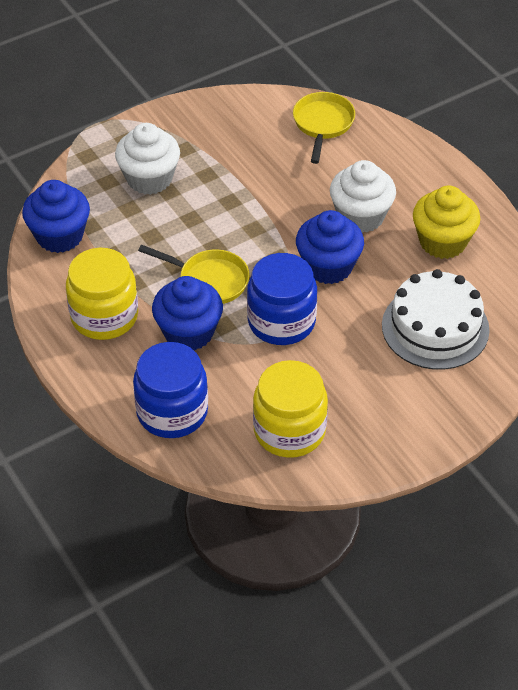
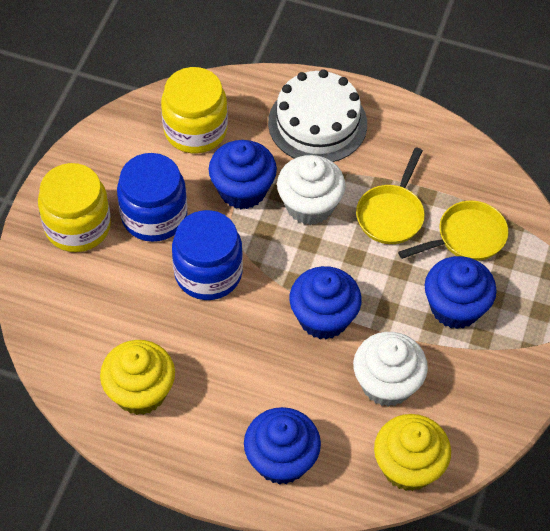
blue cupcake: [22,180,90,253] [152,276,223,351] [296,210,364,284] = 3 -> [209,140,277,209] [244,407,321,485] [289,266,362,340] [425,256,497,329] = 4
yellow cupcake: [413,186,480,259] = 1 -> [100,340,175,415] [374,414,451,491] = 2

